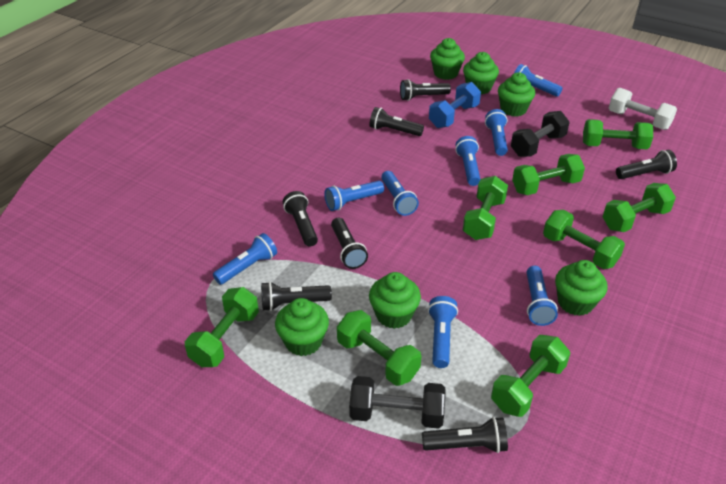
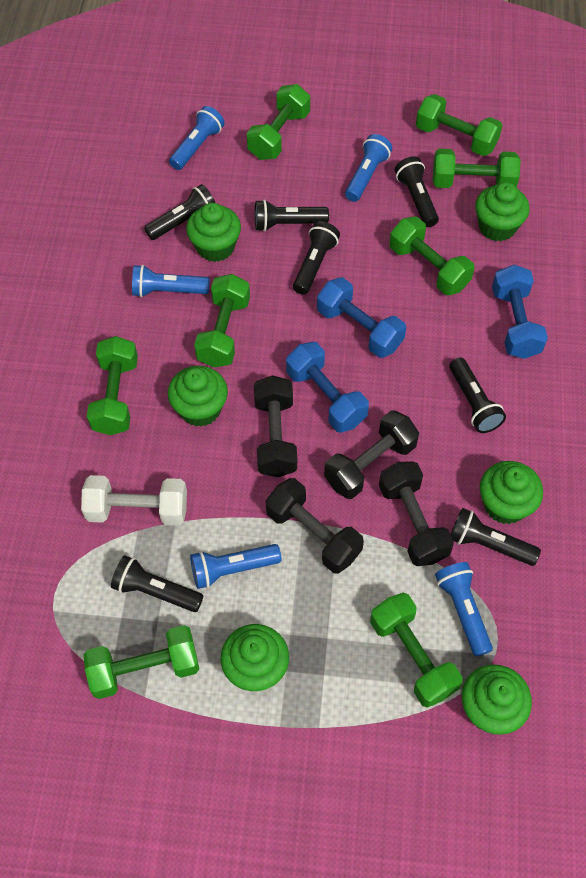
black dumbbell: [349,376,446,429] [511,111,570,157] = 2 -> [254,375,297,477] [266,478,364,573] [324,410,419,499] [379,461,454,566] = 4
blue dumbbell: [429,82,481,128] = 1 -> [286,342,369,433] [317,277,406,358] [492,265,548,359] = 3
blue flashlight: [213,233,277,285] [324,181,384,211] [381,171,419,216] [428,296,458,368] [455,136,480,186] [485,109,508,156] [514,64,562,97] [527,266,558,326] = 8 -> [132,265,210,297] [169,106,225,170] [190,544,282,589] [345,134,392,202] [435,562,493,657] = 5

